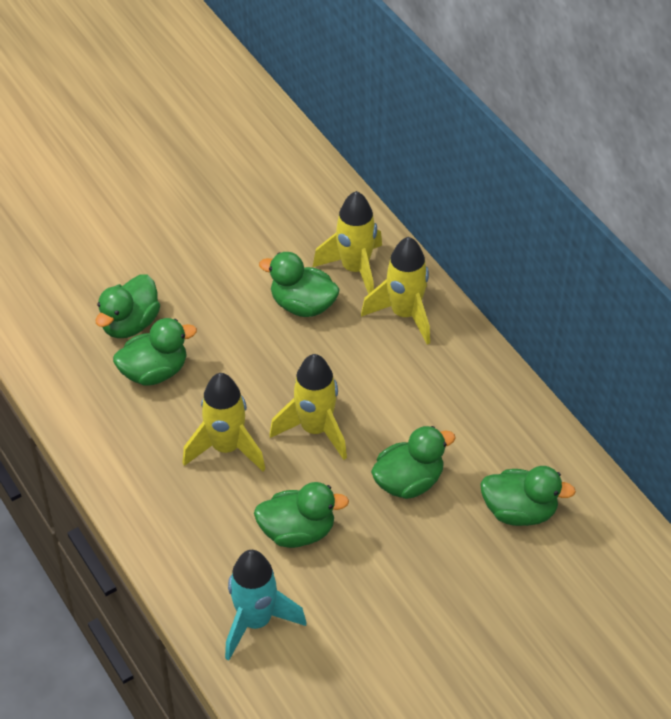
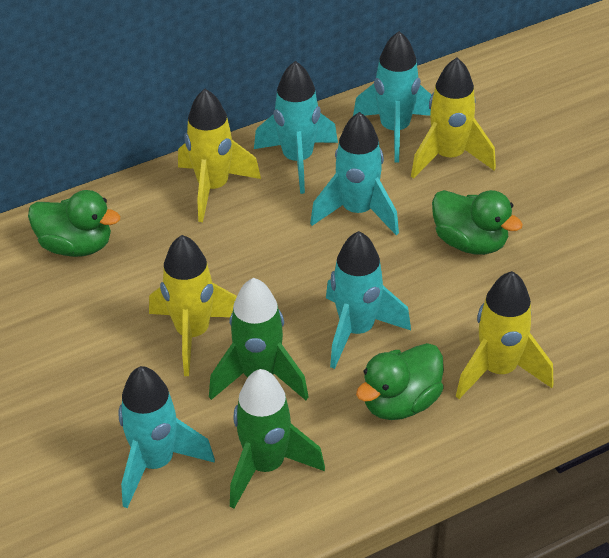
green duck: [96,274,160,338] [113,318,197,385] [254,482,349,548] [259,252,340,317] [371,426,455,499] [480,466,576,526] = 6 -> [28,190,120,257] [356,343,444,420] [432,190,523,255] = 3
green rocket: none = 0 -> [209,278,309,400] [230,369,325,509] = 2
turquoise rocket: [225,550,306,660] = 1 -> [118,366,215,508] [254,61,338,194] [310,112,399,235] [326,231,411,369] [353,31,431,163] = 5

